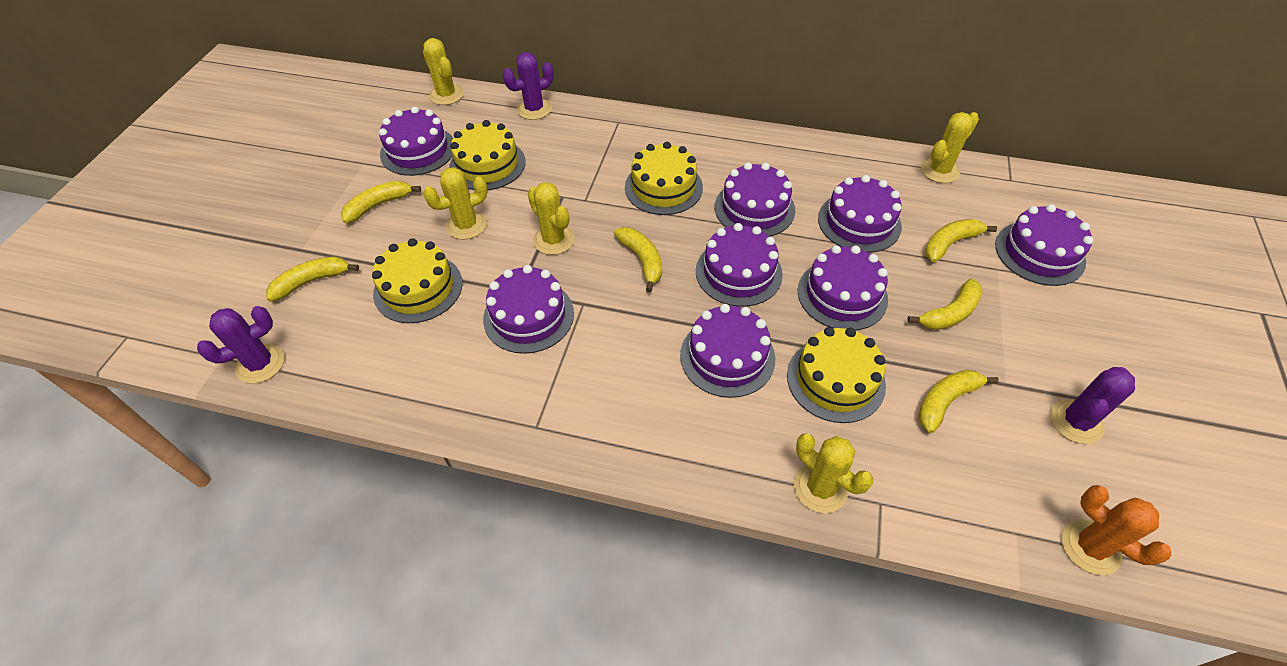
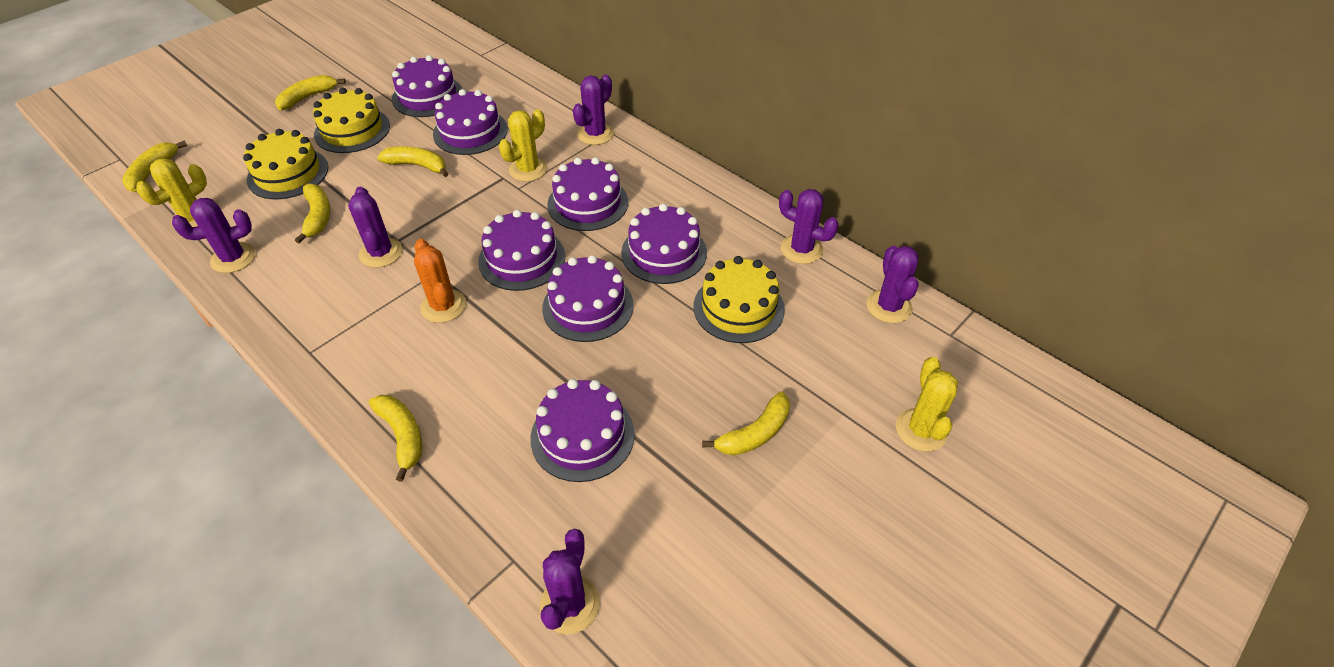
purple cactus: [197,306,285,384] [503,52,554,120] [1050,367,1135,444] = 3 -> [172,198,255,273] [348,187,402,268] [540,529,600,634] [573,74,614,145] [779,189,839,264] [866,246,919,323] = 6
purple cake: [379,107,453,176] [483,265,574,354] [680,304,775,398] [696,223,783,307] [715,163,795,236] [798,245,888,331] [818,175,902,253] [995,204,1093,286] = 8 -> [392,55,462,117] [433,89,508,155] [478,210,565,291] [531,379,635,482] [542,255,633,342] [547,157,628,231] [621,204,707,284] = 7
yellow cactus: [423,38,464,105] [423,167,488,240] [528,182,574,255] [794,433,873,513] [921,112,979,183] = 5 -> [136,158,207,229] [499,109,548,182] [896,357,958,452] = 3
yellow cake: [372,238,463,323] [449,120,525,190] [625,142,703,215] [787,327,886,423] = 4 -> [243,129,328,199] [313,88,390,153] [694,256,785,343] = 3

